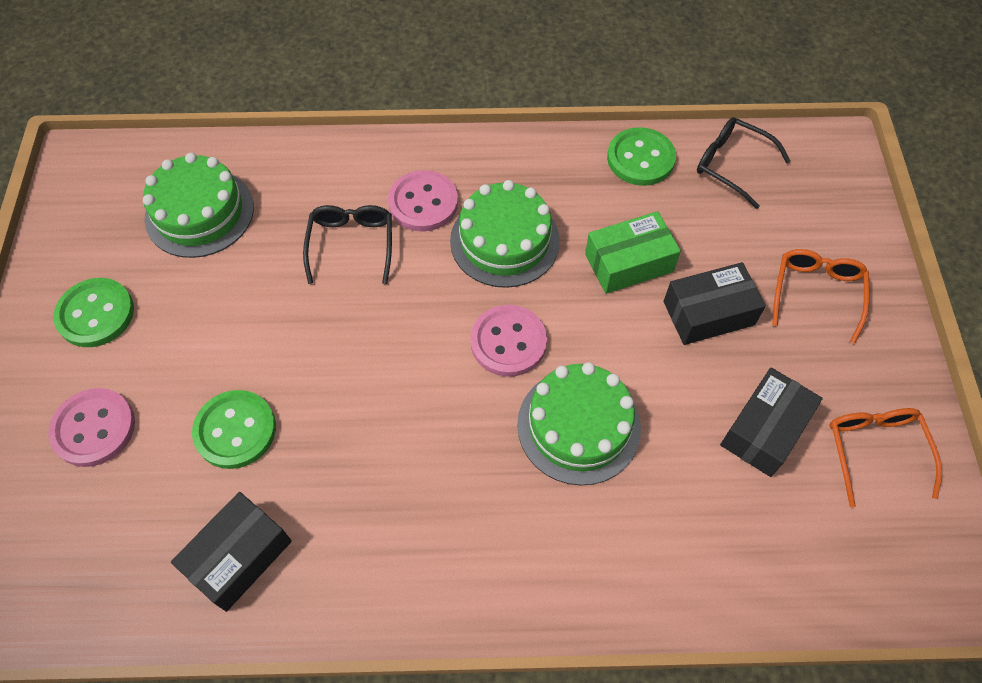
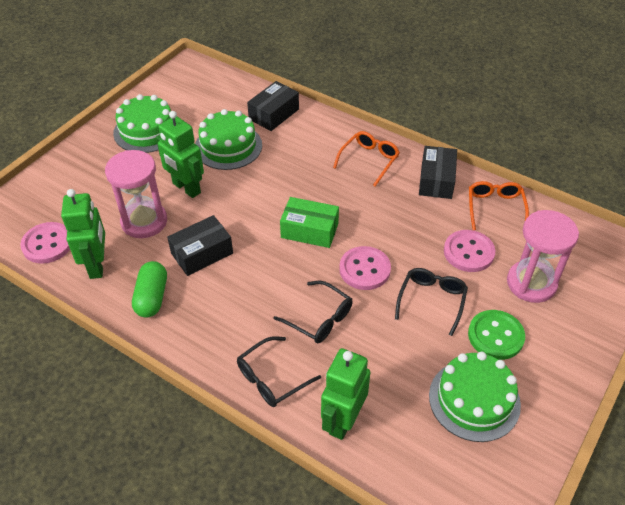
black glasses: [303,205,392,284] [697,117,790,209] = 2 -> [237,336,321,407] [273,281,353,343] [395,268,468,336] = 3
green button: [53,278,134,347] [192,390,276,469] [607,127,676,186] = 3 -> [468,310,525,360] = 1
green capsule: none = 0 -> [132,261,167,318] = 1
green robot: none = 0 -> [61,189,105,279] [156,111,204,198] [321,348,370,440] = 3
pink hourglass: none = 0 -> [105,150,167,238] [507,210,579,303] = 2

